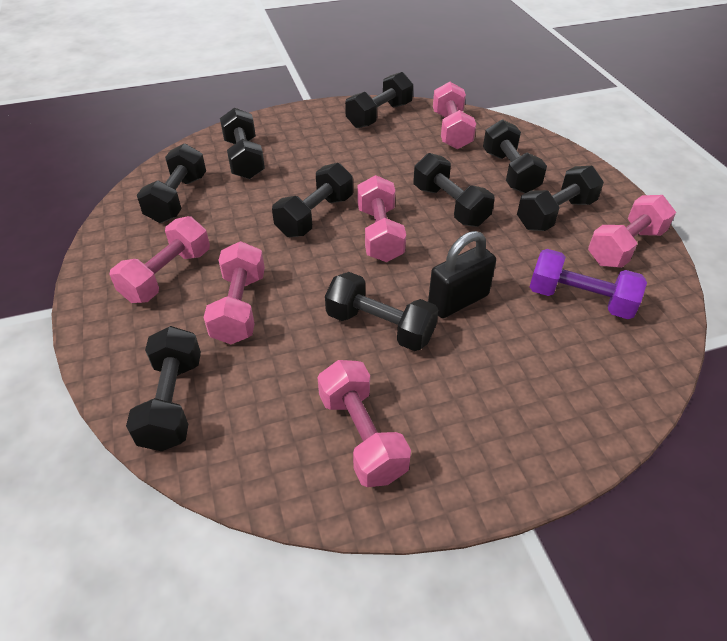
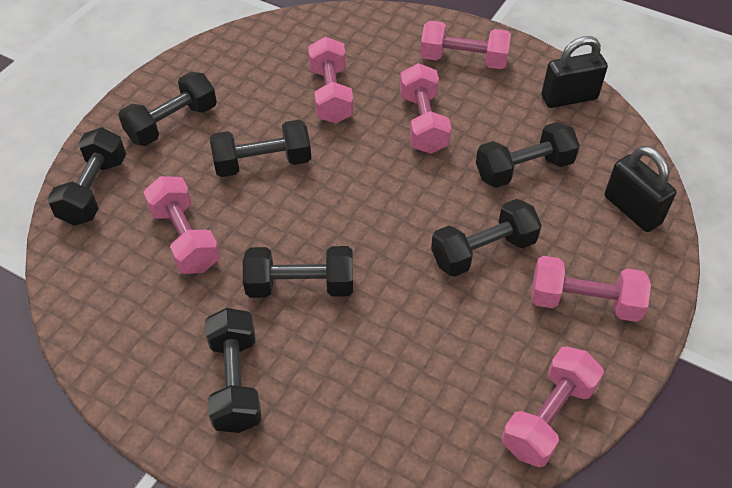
black dumbbell: [126,326,201,451] [137,143,206,223] [220,108,265,179] [272,163,353,237] [325,272,438,351] [345,72,413,128] [413,153,495,227] [483,119,547,194] [517,166,604,231] = 9 -> [47,127,126,225] [118,72,217,146] [205,308,262,433] [210,120,311,177] [243,246,353,298] [431,199,542,277] [476,122,580,188] = 7
black padlock: [428,231,496,318] = 1 -> [541,36,608,108] [605,146,676,232] = 2
purple dumbbell: [530,249,647,319] = 1 -> none = 0

